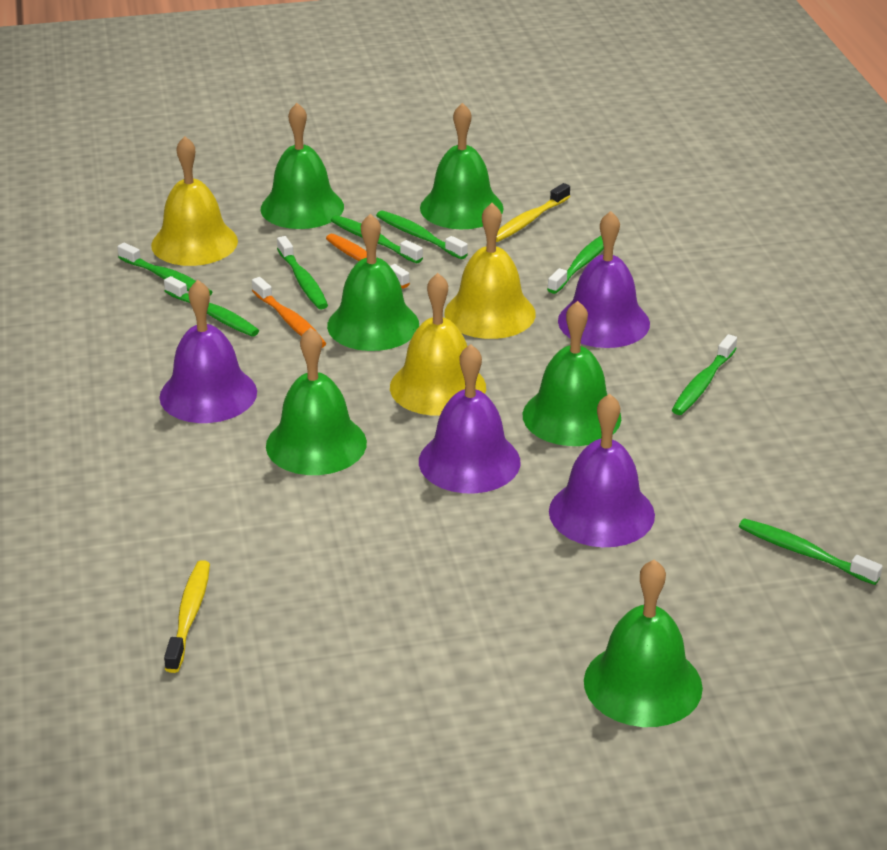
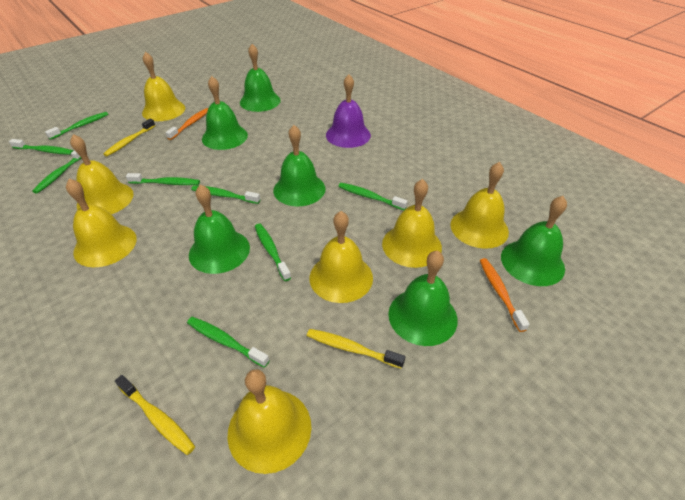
purple bell: [159,280,257,423] [419,344,521,493] [549,394,655,547] [558,211,650,348] = 4 -> [326,75,371,148] = 1
yellow bell: [151,136,238,266] [390,273,486,416] [445,203,536,339] = 3 -> [66,179,137,267] [70,134,134,214] [142,52,185,121] [228,369,311,474] [310,211,373,303] [382,179,442,268] [450,162,509,249] = 7
yellow toothbrush: [164,560,210,673] [496,183,570,242] = 2 -> [103,119,156,157] [115,375,195,455] [307,329,405,369] = 3

